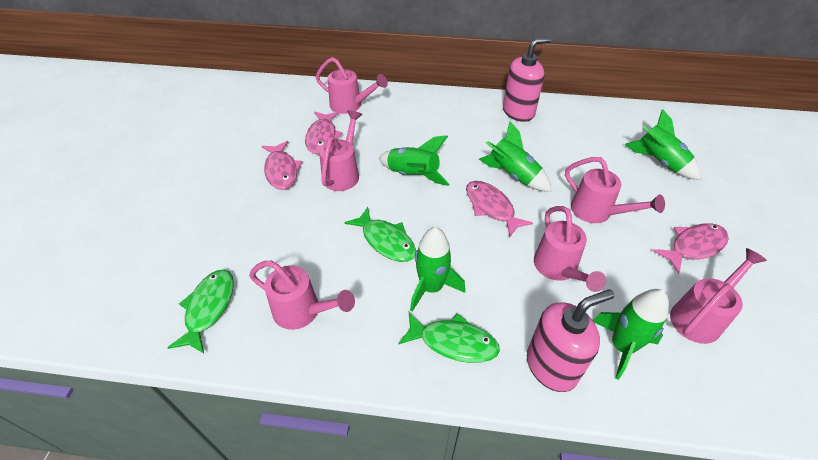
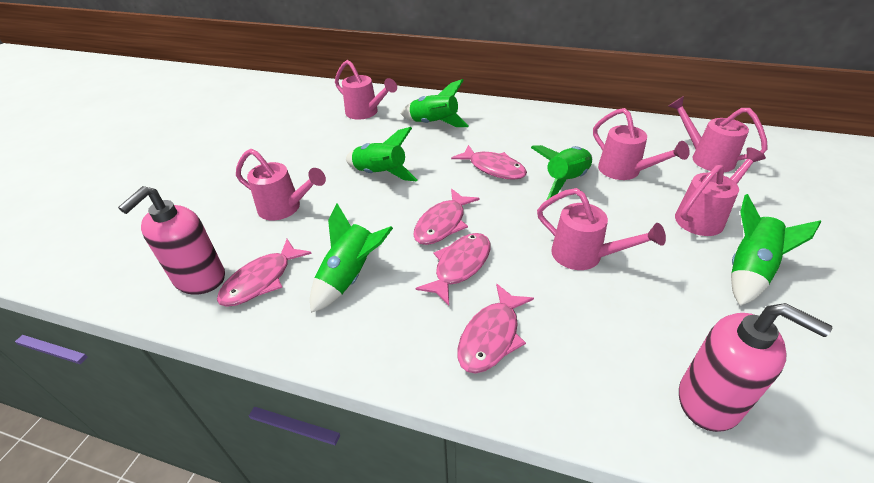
green fish: [167,269,234,353] [345,207,416,262] [398,312,500,363] = 3 -> none = 0
pink fish: [262,141,303,190] [305,112,343,154] [466,181,533,237] [653,223,729,274] = 4 -> [217,239,312,307] [413,189,479,245] [415,233,490,305] [451,145,527,180] [458,284,534,374] = 5

